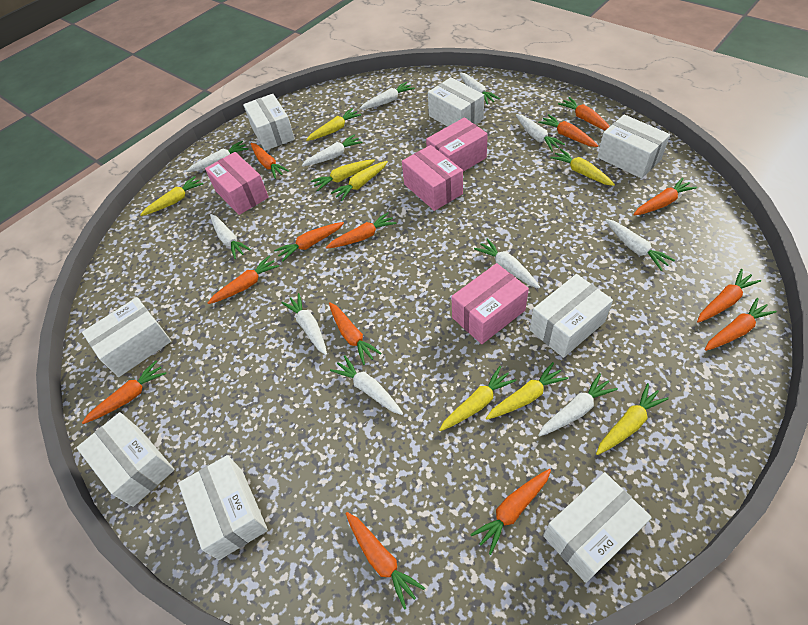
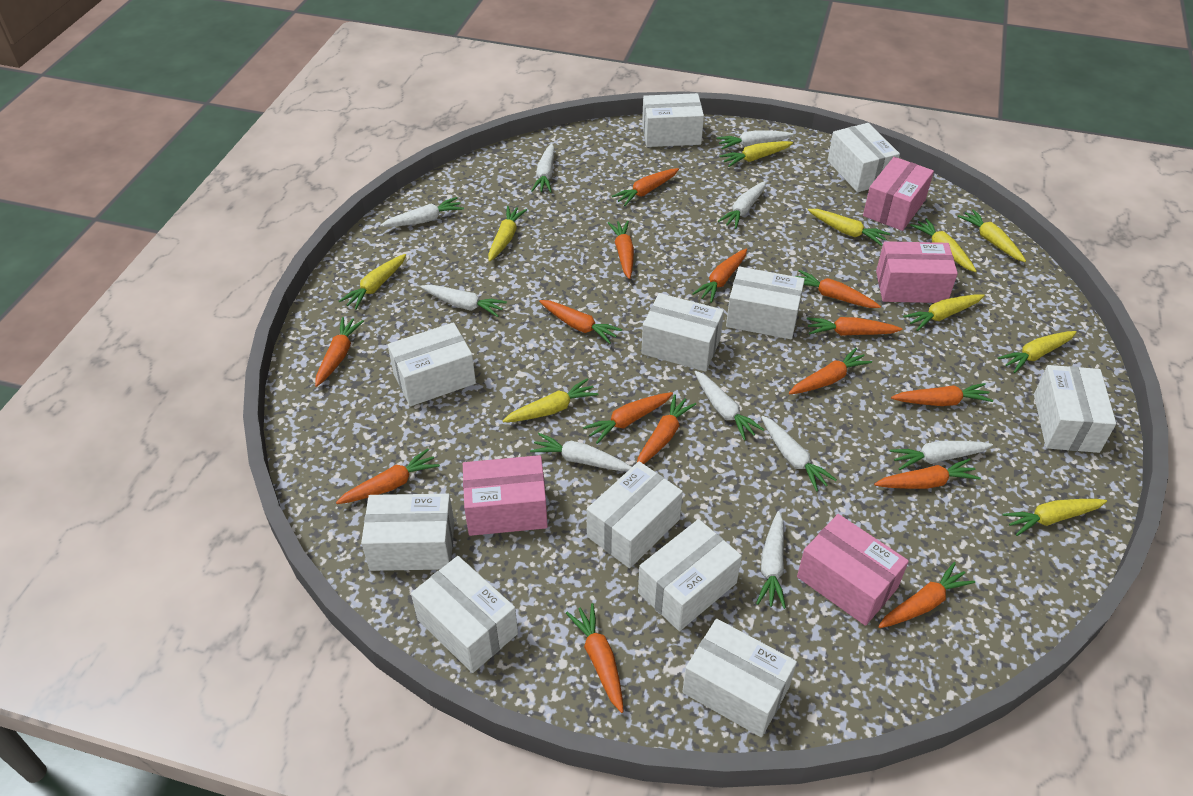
orange carrot: [82,361,166,424] [208,256,279,304] [251,143,289,179] [274,222,344,262] [326,212,397,249] [329,302,382,365] [346,512,425,610] [470,469,551,555] [538,114,598,147] [558,97,610,130] [633,178,697,216] [697,269,761,323] [705,298,777,351] = 13 -> [315,317,364,387] [336,449,440,504] [539,300,622,344] [566,603,624,713] [583,392,673,444] [608,220,634,279] [612,168,679,206] [637,394,696,464] [692,249,747,303] [789,348,872,394] [795,270,881,308] [807,317,903,336] [874,458,981,489] [878,562,975,628] [891,383,993,406] = 15
white box: [76,412,175,507] [82,297,171,377] [178,455,268,560] [243,94,295,151] [428,77,484,127] [530,274,613,358] [543,472,652,583] [597,115,670,179] = 8 -> [361,494,454,571] [388,322,476,406] [411,556,518,673] [587,461,683,568] [638,519,742,631] [641,293,724,372] [642,93,704,147] [682,619,797,737] [726,267,805,339] [827,123,900,192] [1034,365,1116,453] = 11
white carrot: [186,141,249,172] [210,214,251,259] [281,293,327,355] [302,134,363,166] [330,356,403,415] [359,82,415,109] [459,72,500,105] [474,238,540,289] [516,114,565,152] [538,373,618,437] [605,219,675,271] = 11 -> [380,197,464,227] [420,285,507,317] [530,433,632,471] [531,143,555,193] [694,371,764,441] [716,130,794,149] [718,181,766,229] [756,511,786,609] [761,416,837,492] [890,441,993,470] = 10
yellow carrot: [140,176,203,216] [306,108,361,141] [311,159,375,191] [331,161,388,201] [439,366,517,431] [486,362,568,420] [550,149,615,186] [596,383,669,455] = 8 -> [339,254,406,310] [488,206,527,262] [502,379,599,422] [720,141,793,167] [808,209,890,246] [903,294,985,331] [910,218,977,272] [958,209,1026,262] [998,331,1077,373] [1003,499,1107,536] = 10

